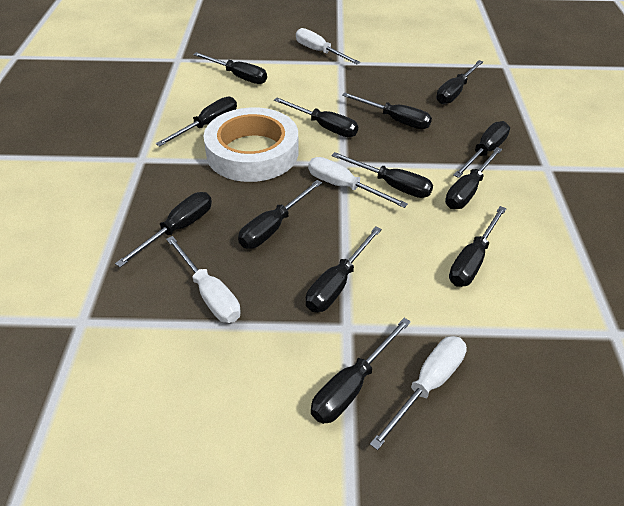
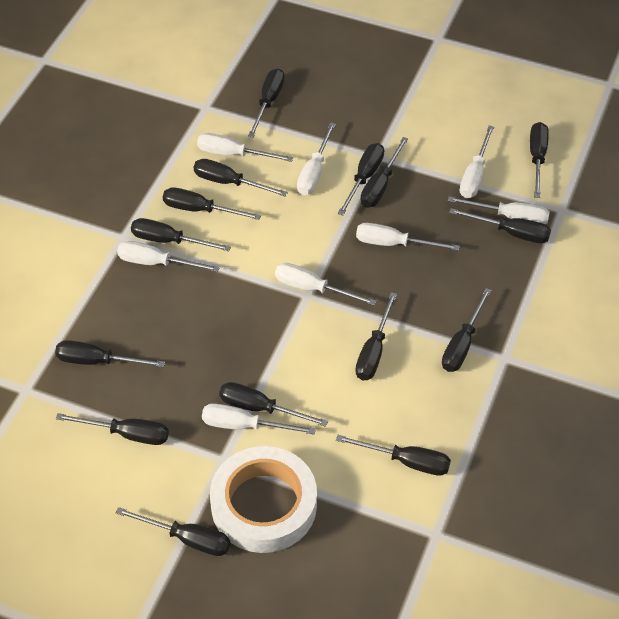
black screwdriver: [115,192,212,267] [156,97,237,146] [193,52,267,84] [238,180,322,248] [274,97,358,137] [306,226,382,312] [311,318,411,424] [331,152,433,198] [342,93,432,129] [436,60,483,104] [445,147,502,209] [449,206,507,287] [453,121,510,178] = 13 -> [55,340,165,367] [56,413,169,445] [116,507,230,556] [131,218,231,251] [163,187,261,220] [193,159,288,197] [219,382,328,427] [248,68,285,138] [336,435,451,476] [338,143,384,216] [355,292,397,380] [361,137,408,208] [442,288,491,372] [449,208,551,243] [530,122,549,198] = 15
white screwdriver: [166,236,241,323] [296,28,360,64] [308,157,408,208] [370,336,467,450] = 4 -> [117,241,220,272] [197,133,293,162] [202,403,316,434] [275,263,376,306] [297,122,336,195] [356,223,460,251] [448,196,550,224] [460,126,494,198] = 8

